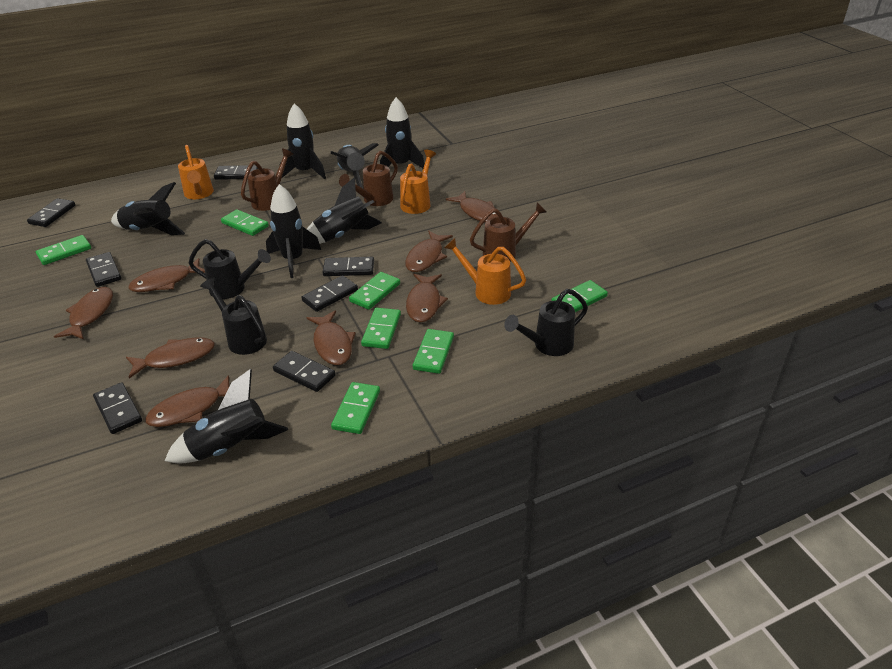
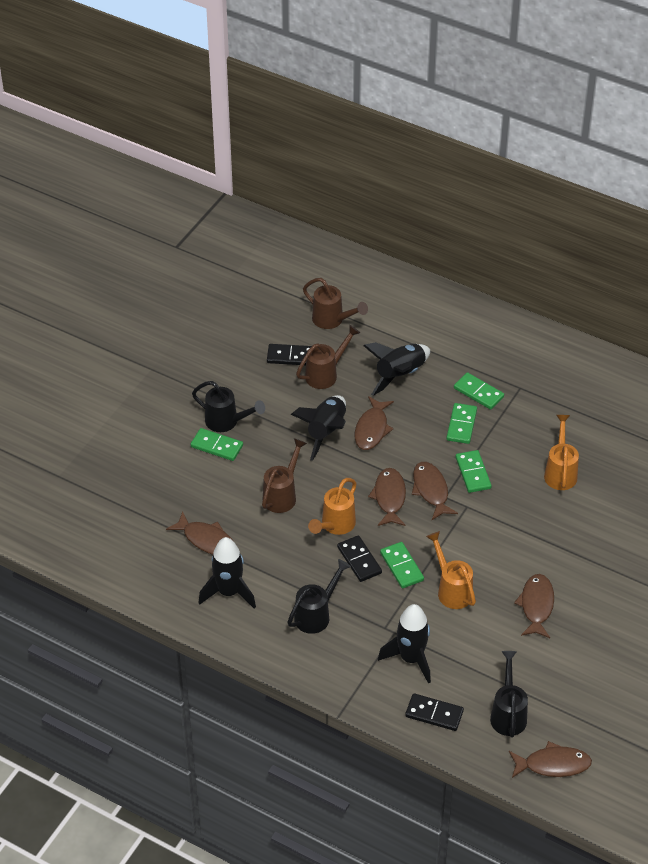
black domino: [27,198,75,227] [86,252,121,287] [93,382,142,434] [214,165,258,180] [273,351,336,392] [301,275,358,312] [323,257,374,276] = 7 -> [267,344,312,365] [337,535,382,582] [405,693,464,731] = 3
black rocket: [111,182,185,235] [165,369,288,464] [266,184,321,278] [279,103,326,179] [307,177,382,244] [330,143,378,188] [380,97,425,168] = 7 -> [198,537,256,609] [291,395,346,461] [364,342,430,396] [378,604,431,684] = 4
brown fish: [54,287,113,340] [126,337,215,378] [128,258,205,292] [145,375,230,427] [306,310,356,365] [405,231,453,272] [406,274,448,322] [446,191,498,223] = 8 -> [166,511,235,555] [355,396,394,450] [368,468,406,526] [412,462,458,520] [509,741,592,778] [514,574,554,638] = 6
green domino: [36,235,91,265] [221,209,269,236] [331,382,380,434] [349,272,400,310] [361,308,401,349] [413,329,454,374] [551,280,608,312] = 7 -> [191,428,243,461] [380,542,424,588] [446,403,477,444] [454,372,504,410] [456,450,492,493] = 5

